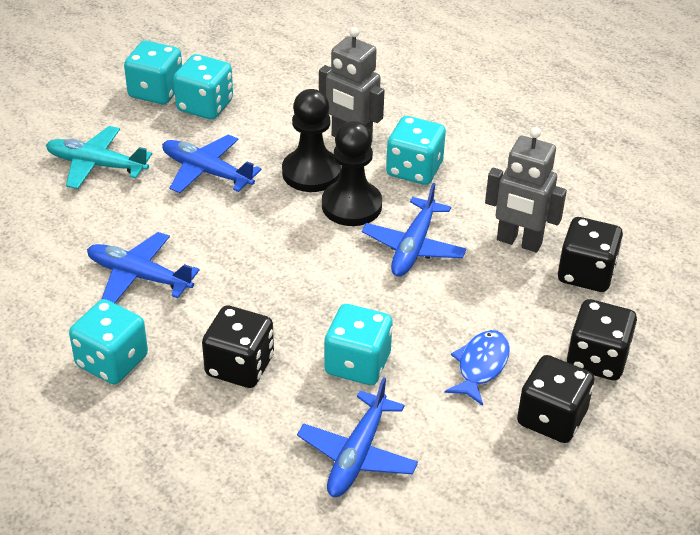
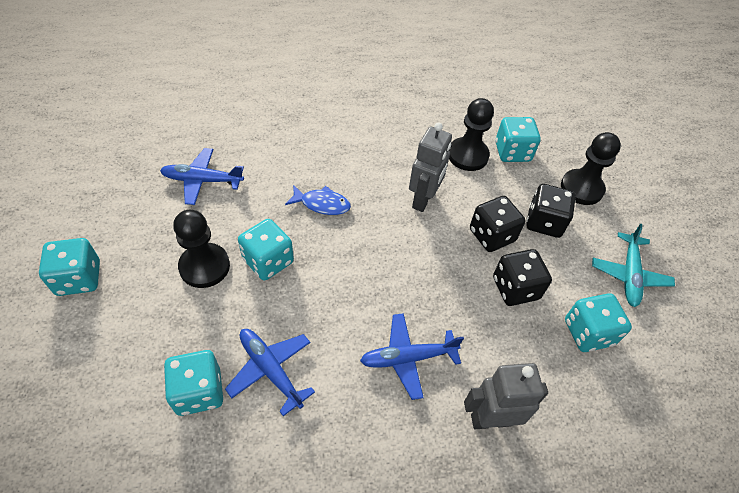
black dice: [202,305,274,388] [517,355,594,443] [558,217,623,292] [567,299,637,381] = 4 -> [470,196,526,252] [493,249,552,306] [526,184,576,238] = 3
black pawn: [282,89,341,192] [322,121,382,226] = 2 -> [173,210,230,288] [449,98,494,171] [561,132,621,205] = 3
blue plane: [87,232,200,303] [162,135,261,193] [297,377,418,497] [362,183,467,277] = 4 -> [160,148,244,205] [225,329,315,416] [360,313,464,400] = 3

